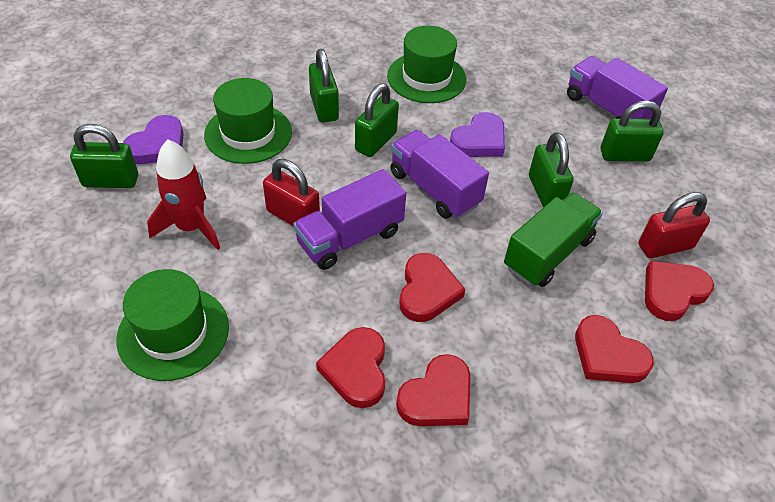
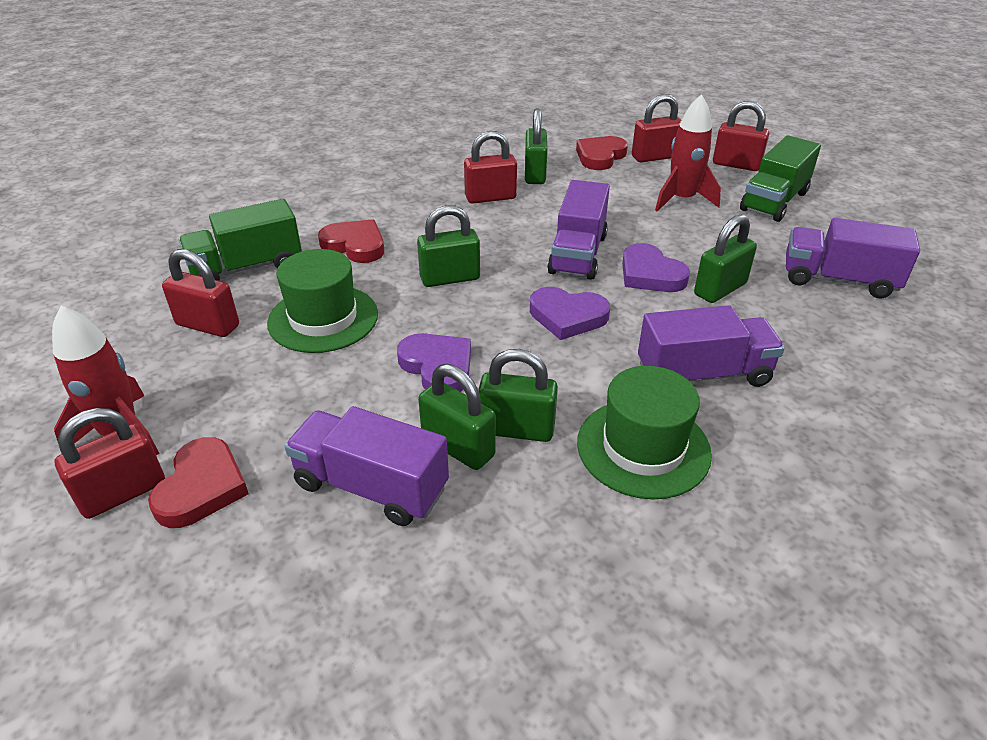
green hat: [116,269,229,381] [204,78,292,164] [387,26,466,103] = 3 -> [267,249,378,353] [577,366,712,499] = 2
green truck: [504,192,603,287] = 1 -> [179,199,302,281] [740,135,821,222] = 2
purple heart: [123,115,184,164] [450,112,505,157] = 2 -> [397,333,471,392] [530,287,610,340] [622,243,690,292] = 3
purple truck: [293,169,406,270] [390,130,489,219] [567,56,668,119] = 3 -> [285,406,449,526] [547,180,610,280] [638,305,785,387] [786,218,920,298] = 4
red heart: [316,327,385,408] [396,354,470,426] [399,253,466,322] [575,315,654,383] [645,261,714,321] = 5 -> [148,437,249,528] [318,219,384,263] [576,136,628,170] = 3
red padlock: [263,159,320,226] [638,192,710,258] = 2 -> [55,408,165,519] [162,249,239,337] [464,131,517,204] [632,94,681,162] [713,101,769,171] = 5
red rocket: [147,139,220,250] = 1 -> [52,305,159,456] [655,94,721,212] = 2

